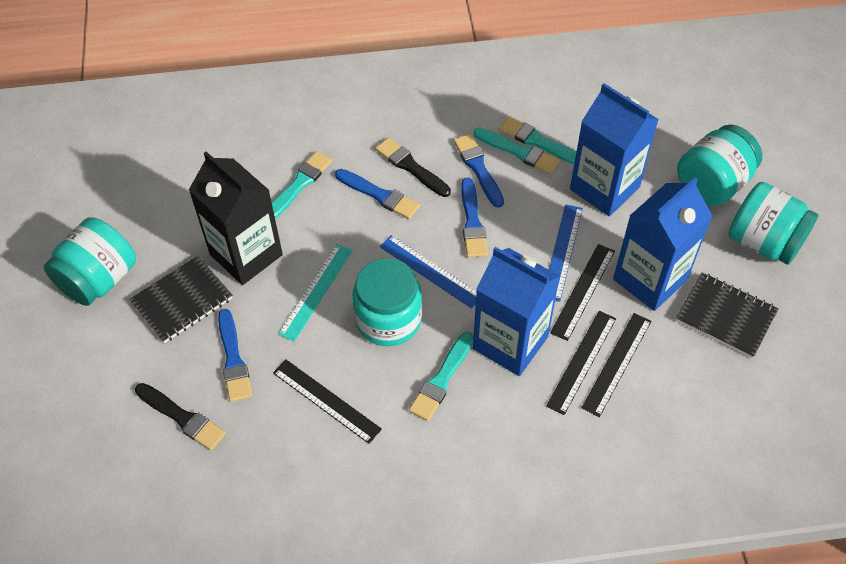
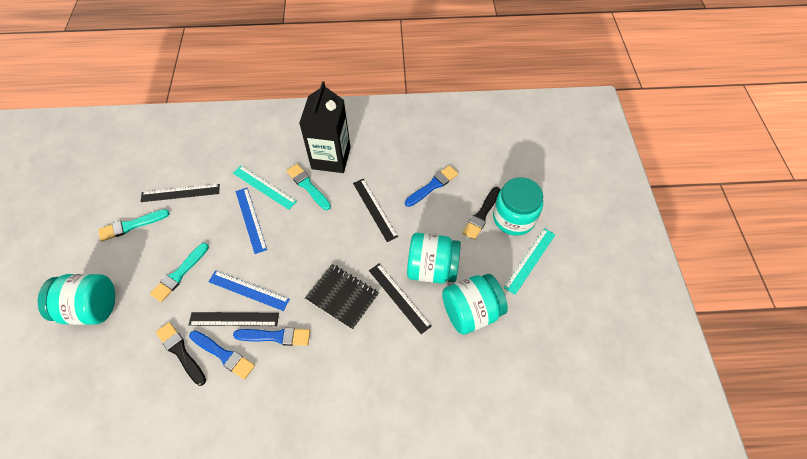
black notebook: [129,256,232,343] [676,272,778,358] = 2 -> [305,264,379,330] = 1
blue brush: [218,309,252,402] [335,169,420,219] [454,134,504,208] [461,178,488,258] = 4 -> [189,330,255,379] [233,327,310,346] [405,165,458,207] = 3
blue carton: [473,247,560,376] [570,83,659,216] [613,177,712,311] = 3 -> none = 0
turquoise brush: [272,151,332,219] [409,332,474,421] [474,128,560,174] [499,117,576,165] = 4 -> [98,209,170,241] [150,243,209,302] [286,164,331,210] = 3
turquoise ruler: [278,244,352,342] = 1 -> [233,166,297,210] [504,228,556,295] = 2

